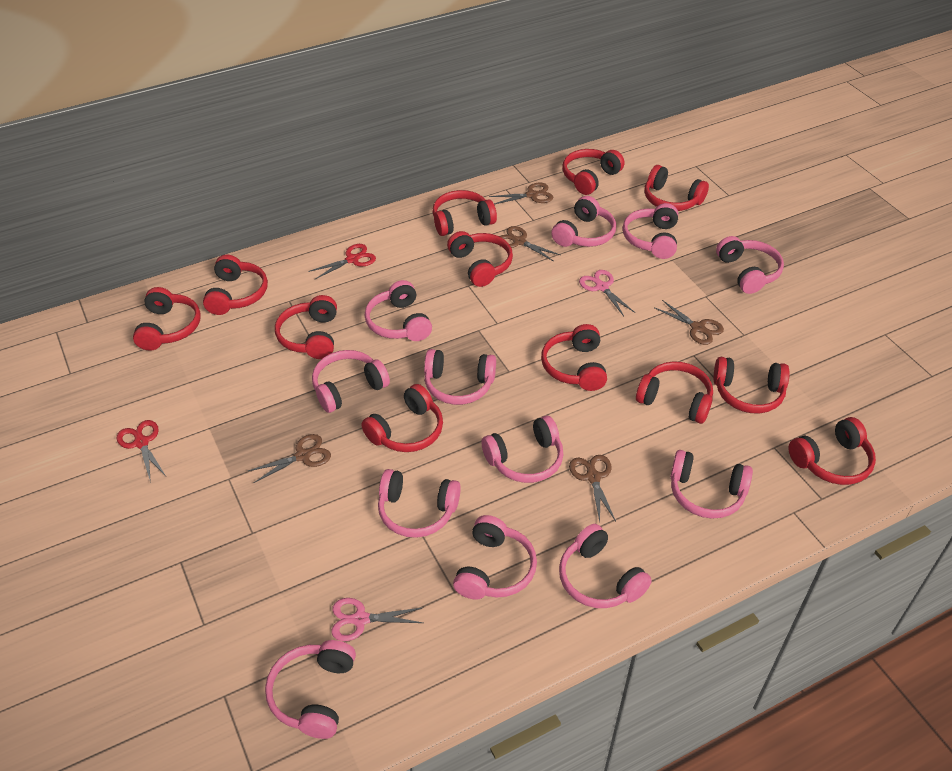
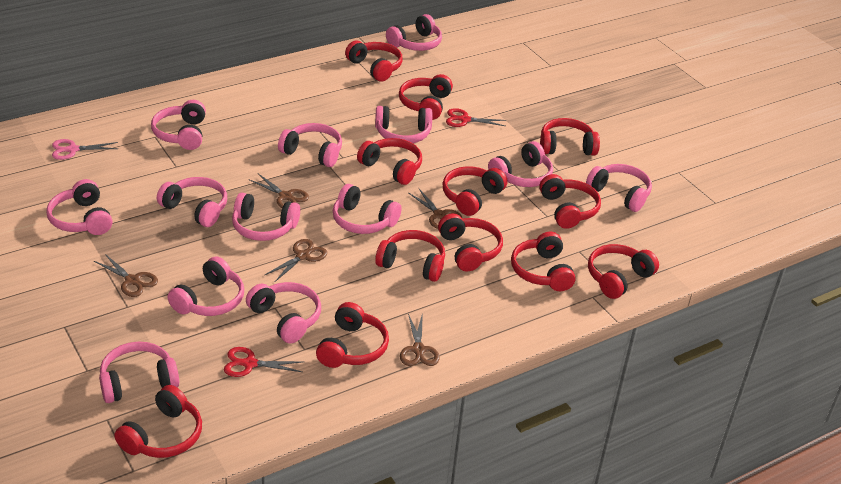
pink headphones: [265,640,356,739] [312,350,390,413] [364,280,432,341] [378,469,461,538] [424,349,496,405] [453,515,537,599] [482,416,563,483] [551,196,616,247] [559,524,652,608] [623,203,678,259] [670,450,753,519] [716,236,784,294] = 12 -> [46,179,112,235] [99,342,179,403] [151,100,206,150] [157,177,227,227] [168,256,244,316] [232,193,300,241] [246,282,321,343] [278,123,342,167] [333,184,402,234] [375,106,432,143] [386,14,442,51] [488,141,553,187] [586,164,652,212] = 13
pink scissors: [331,598,424,641] [579,270,635,316] = 2 -> [52,139,118,160] = 1

